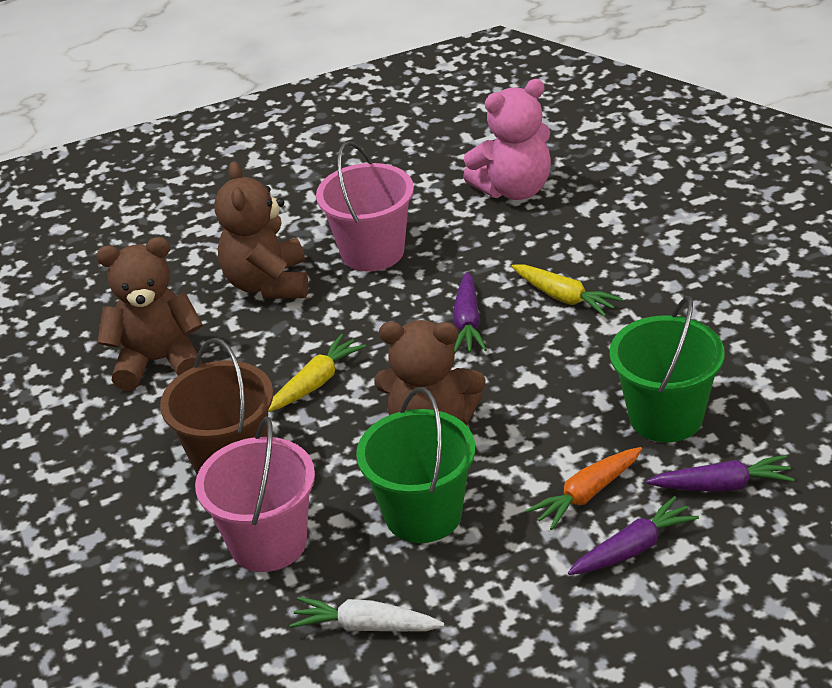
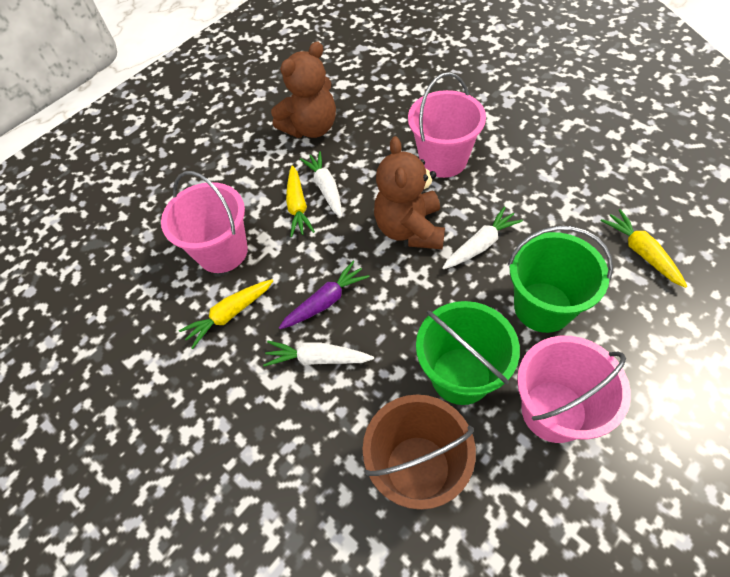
brown teddy bear: [96,237,203,391] [214,161,308,299] [374,320,485,426] = 3 -> [271,42,336,138] [374,136,445,249] = 2
orange carrot: [526,447,642,530] = 1 -> none = 0
pink bucket: [195,416,315,572] [316,141,414,272] = 2 -> [161,171,248,273] [408,72,486,178] [517,336,631,443] = 3
pink teddy bear: [463,79,551,200] = 1 -> none = 0
purple carrot: [453,272,487,353] [568,496,699,575] [646,455,795,492] = 3 -> [279,261,370,329] = 1
white carrot: [290,597,444,631] = 1 -> [263,341,374,366] [300,151,342,217] [442,206,523,269] = 3
yellow carrot: [268,334,366,412] [511,264,623,317] = 2 -> [179,279,273,349] [286,165,315,237] [601,209,687,288] = 3

